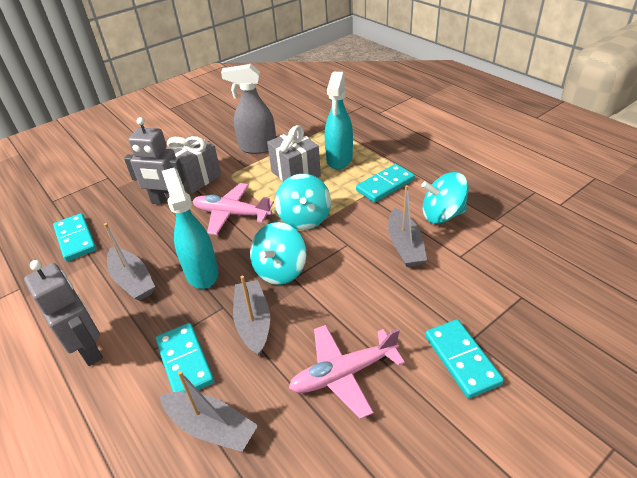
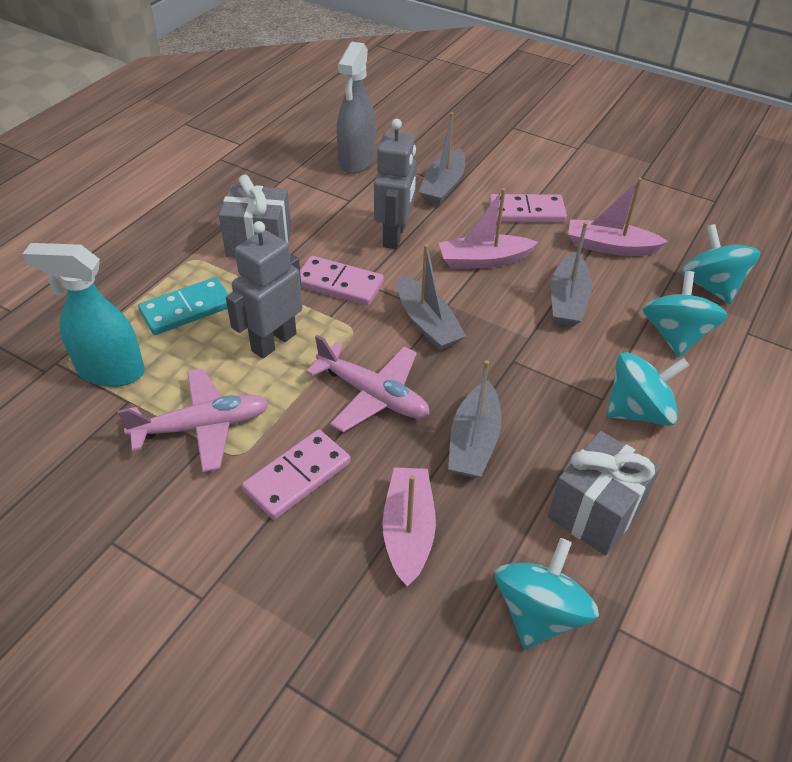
pink boat: none = 0 -> [383,467,436,587] [439,188,538,269] [568,178,669,256] = 3
pink domino: none = 0 -> [242,430,351,520] [300,256,384,306] [489,194,567,223] = 3
turquoise domino: [53,213,97,261] [155,323,214,392] [356,164,415,202] [425,319,504,398] = 4 -> [138,277,229,335] = 1
turquoise spinning top: [250,222,306,285] [275,174,331,230] [422,172,468,224] = 3 -> [495,538,599,649] [606,352,690,426] [643,271,728,357] [681,224,761,304] = 4
turquoise spray bottle: [162,168,218,289] [325,72,353,169] = 2 -> [22,243,145,387] = 1

